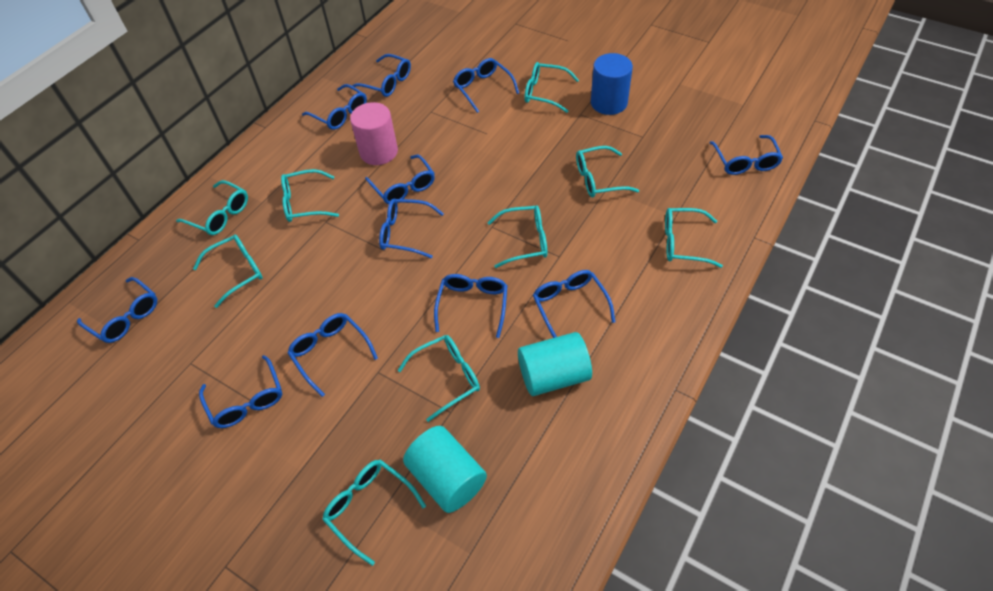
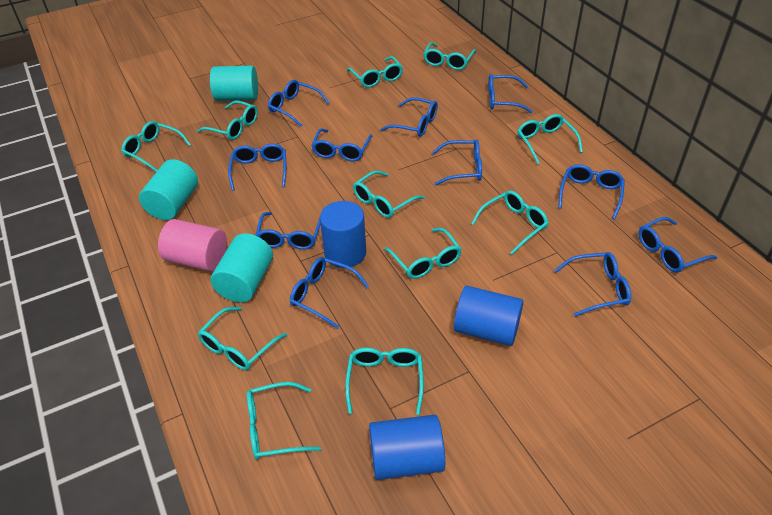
blue cylinder: [591,53,633,115] = 1 -> [320,201,366,268] [369,415,445,480] [454,286,523,346] = 3
turquoise cylinder: [403,426,487,513] [518,332,592,396] = 2 -> [139,159,198,220] [210,66,258,101] [211,233,273,303] = 3
turquoise glasses: [176,180,248,235] [193,234,263,308] [281,169,339,222] [322,460,426,566] [398,335,480,422] [487,205,548,268] [524,62,579,113] [576,146,640,197] [665,208,723,268] = 9 -> [121,121,191,172] [197,100,258,140] [198,307,287,370] [247,382,321,459] [345,348,424,415] [347,56,403,88] [353,171,425,218] [385,228,462,279] [424,42,476,70] [471,190,549,255] [517,114,583,164] = 11

